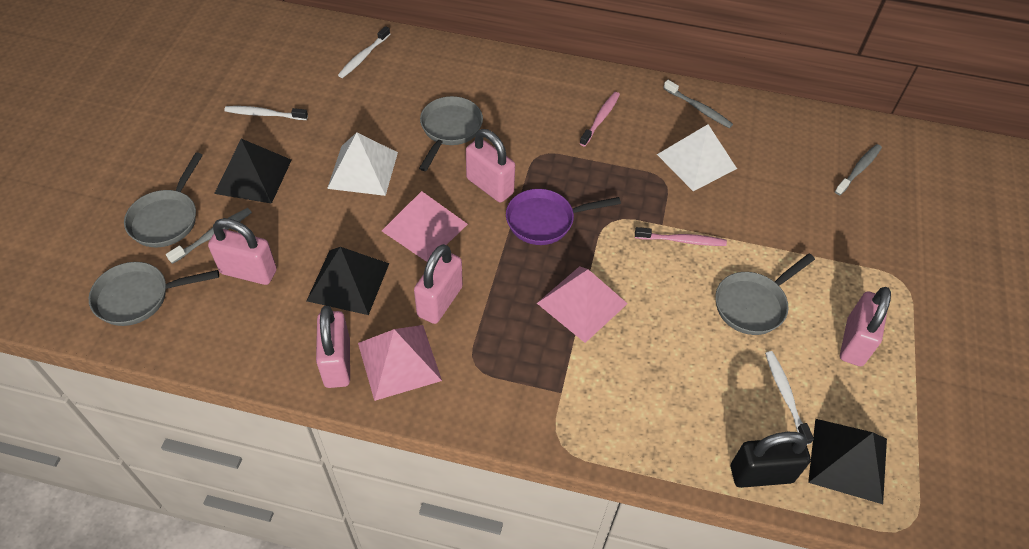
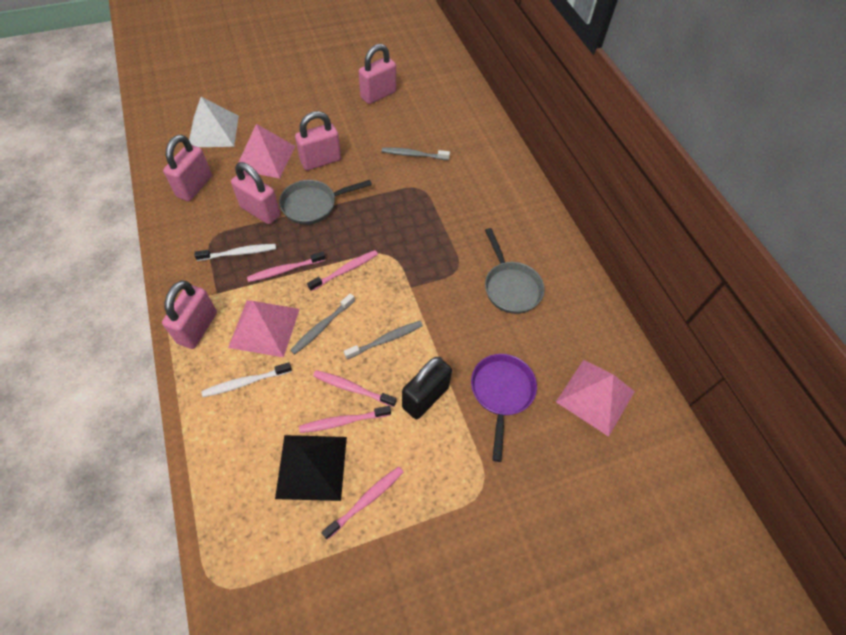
black pyramid: [214,139,292,204] [307,247,389,315] [808,419,887,504] = 3 -> [275,435,347,501] = 1
grey pan: [89,262,219,326] [124,152,203,247] [419,96,483,171] [716,254,815,335] = 4 -> [279,180,372,225] [485,228,544,314] = 2
pink toothbrush: [580,92,620,146] [635,227,727,246] = 2 -> [247,252,325,282] [299,406,391,433] [307,250,378,291] [313,370,397,407] [321,466,403,540] = 5
white pyramid: [327,132,398,196] [657,124,737,191] = 2 -> [189,97,239,147] = 1
white toothbrush: [224,106,308,120] [338,26,390,78] [765,351,814,445] = 3 -> [194,244,276,261] [202,362,292,397] = 2

